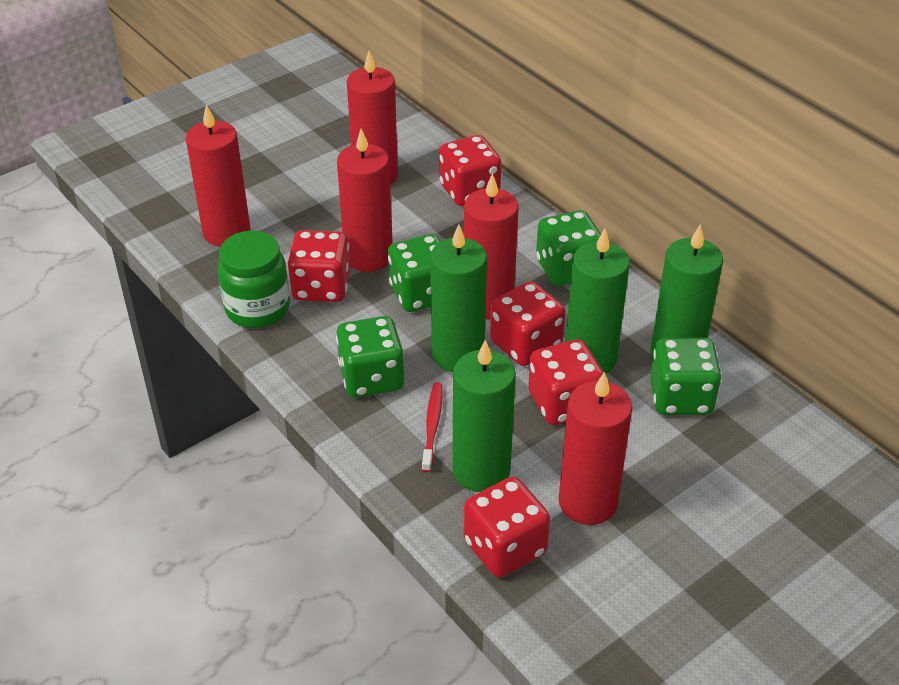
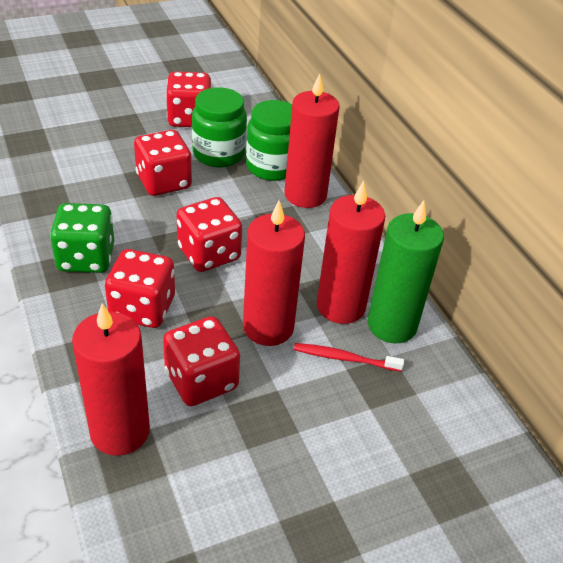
green candle: [430,224,487,372] [453,340,516,492] [565,228,630,374] [651,224,723,358] = 4 -> [367,200,444,343] = 1
green dice: [336,316,404,398] [388,234,441,312] [536,210,601,286] [650,338,722,415] = 4 -> [50,203,114,273] = 1
green jar: [218,231,290,328] = 1 -> [192,87,247,168] [246,100,292,181] = 2
red candle: [186,105,251,247] [337,129,393,272] [347,51,398,185] [464,173,519,320] [559,372,633,525] = 5 -> [72,303,150,456] [243,201,305,346] [284,73,340,208] [317,180,385,324] = 4

